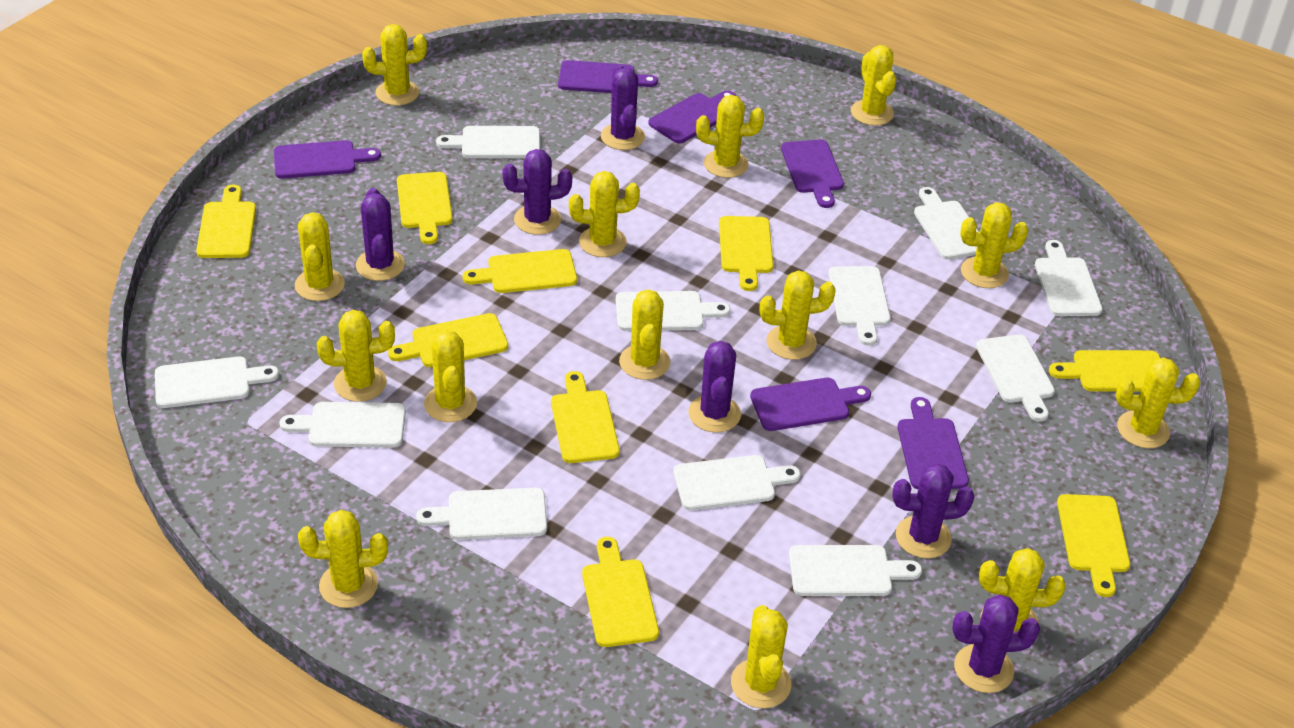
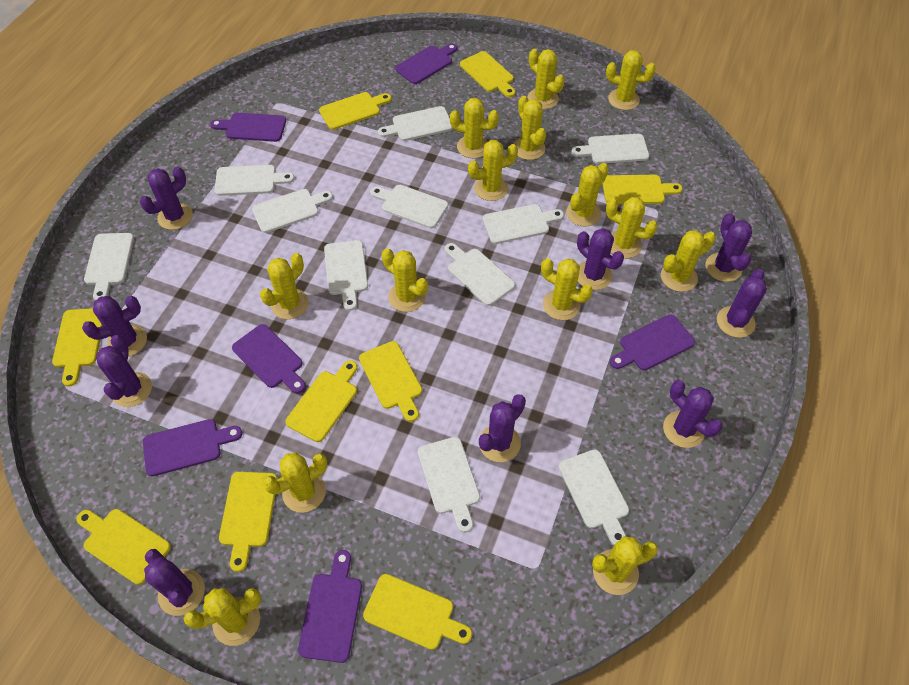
purple cactus: [356,188,405,281] [502,149,572,235] [601,64,645,150] [688,341,741,433] [892,463,975,559] [952,595,1040,693] = 6 -> [82,296,147,357] [96,335,152,407] [140,167,193,230] [144,549,205,616] [479,394,526,462] [577,228,624,290] [663,380,722,448] [706,213,752,282] [717,269,767,338] = 9

